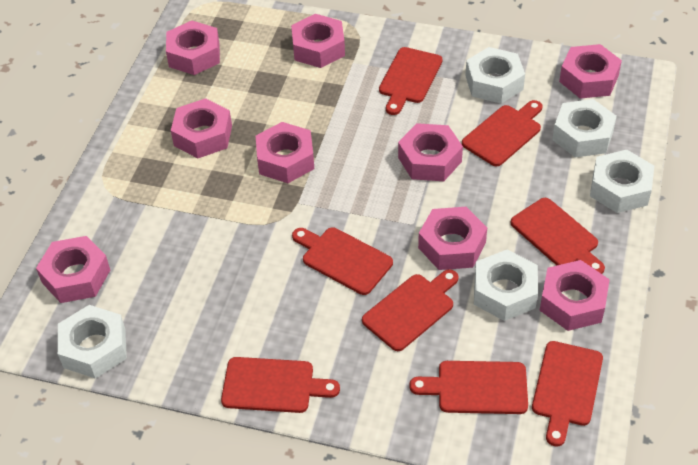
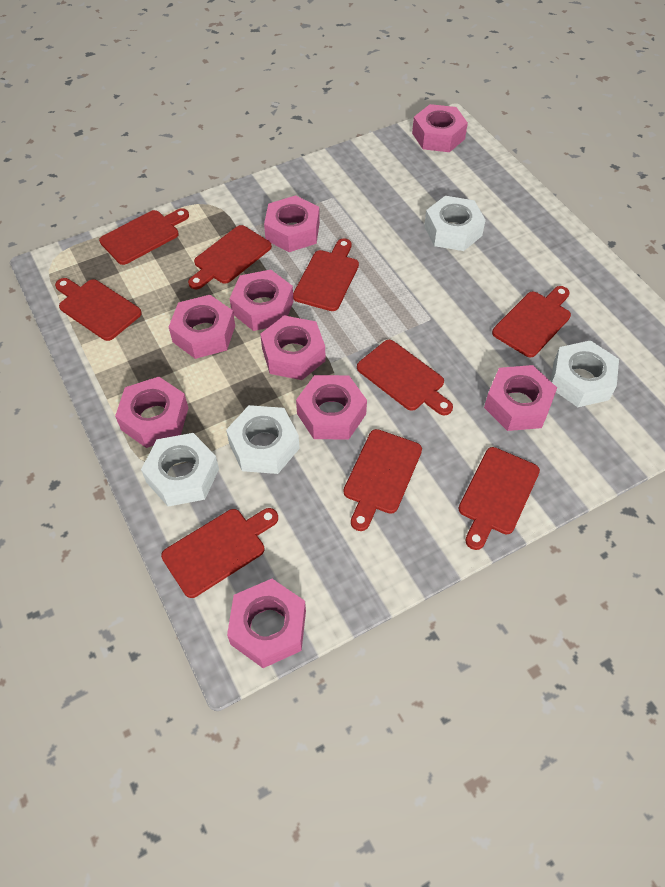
red cutting board: [221,357,340,413] [292,227,393,295] [362,269,459,351] [379,47,442,115] [409,361,528,414] [462,100,543,166] [510,198,605,274] [532,341,603,447] = 8 -> [55,278,142,341] [99,208,189,265] [161,508,278,598] [188,225,272,289] [293,238,359,311] [344,429,422,531] [357,340,453,416] [458,447,540,550] [492,286,571,357] = 9
white nut: [58,305,127,379] [465,47,525,104] [474,250,538,321] [552,99,617,158] [590,150,654,213] = 5 -> [141,433,219,507] [226,405,300,474] [424,196,486,251] [551,340,619,407] = 4

